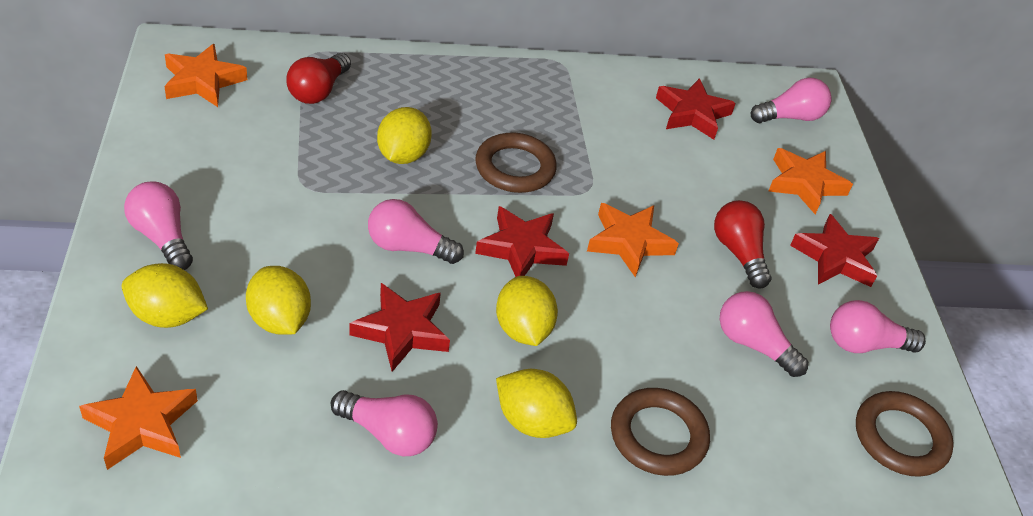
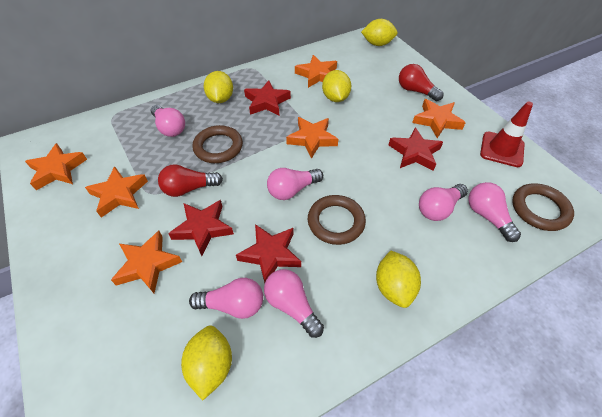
orange star: [79,366,198,470] [164,44,247,107] [587,203,679,277] [769,148,853,214] = 4 -> [25,143,87,190] [85,166,148,218] [111,231,182,293] [286,117,338,159] [295,55,337,88] [412,99,466,138] = 6
red traffic cone: none = 0 -> [480,101,533,167] = 1

